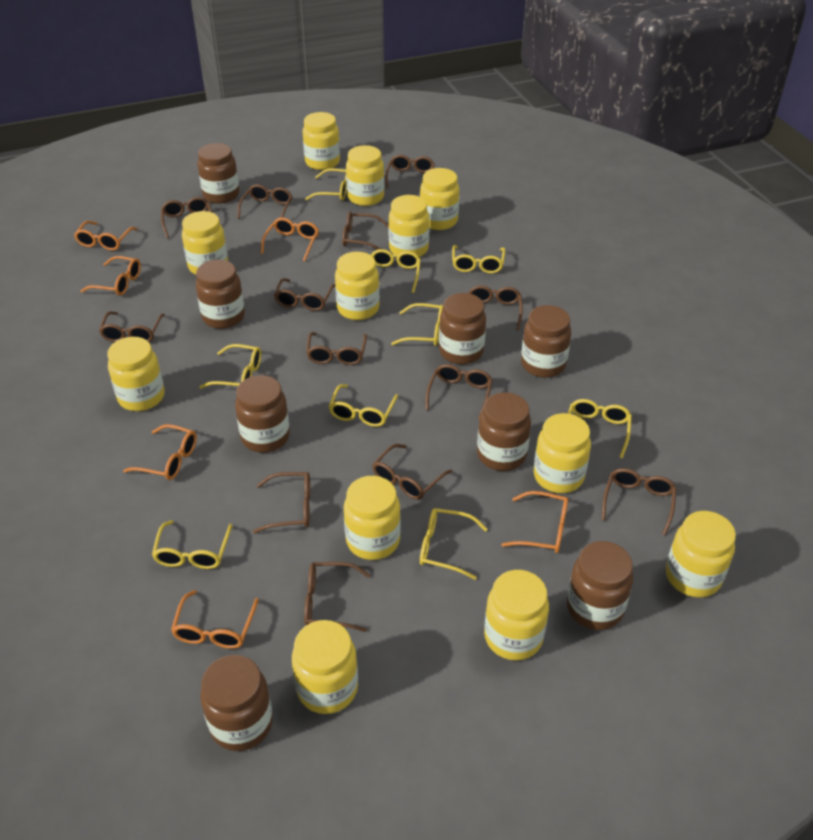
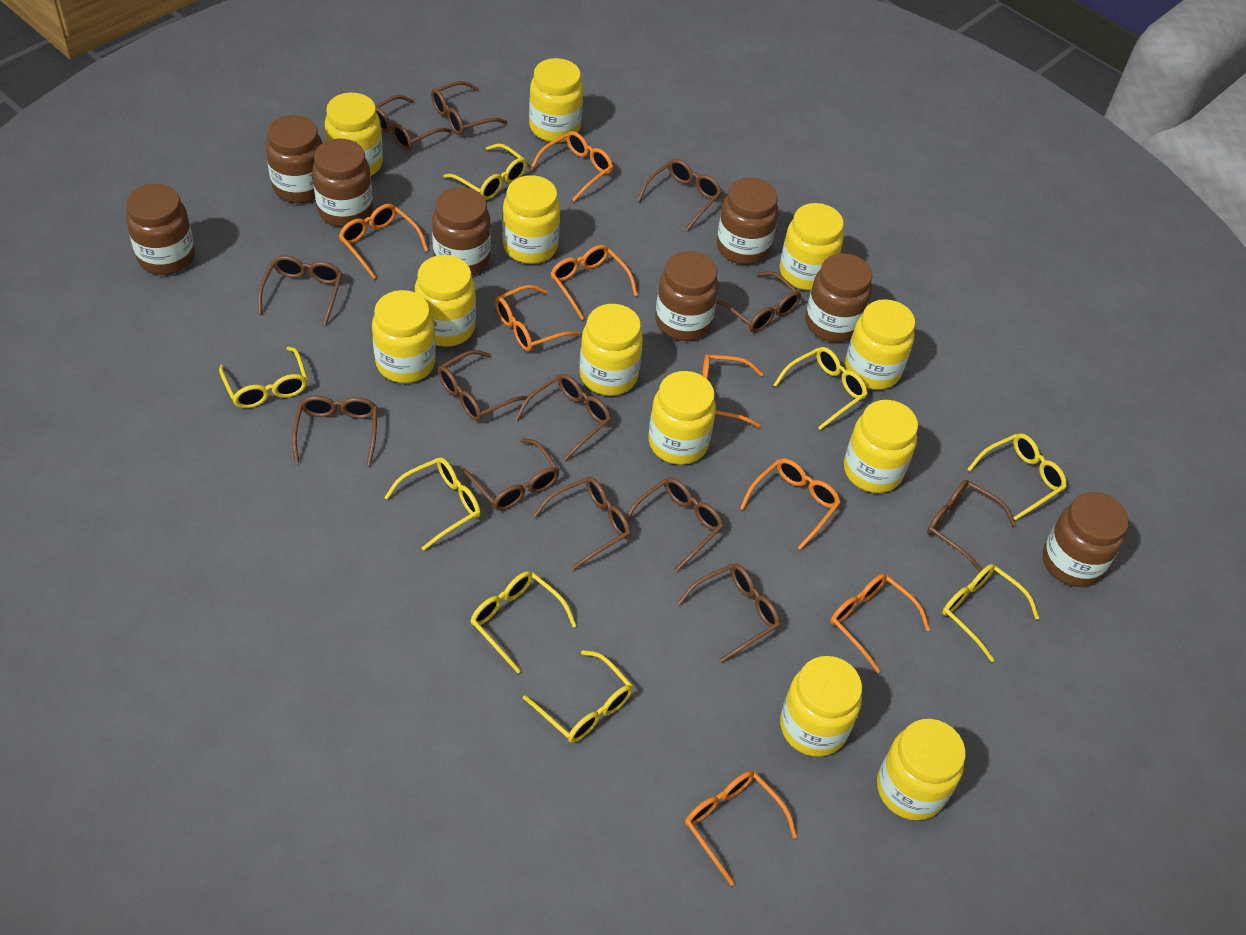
orange glasses: [74,221,137,250] [81,256,141,296] [123,424,197,480] [171,590,259,649] [261,218,319,261] [501,491,568,553] = 6 -> [339,204,428,279] [495,285,581,351] [530,131,613,201] [550,245,638,320] [685,771,797,886] [702,354,763,428] [740,458,841,550] [830,574,930,673] = 8
yellow glasses: [152,520,232,569] [200,344,261,389] [305,168,347,201] [328,384,398,427] [371,249,421,293] [391,303,443,346] [420,508,488,580] [452,245,505,274] [568,399,632,458] = 9 -> [219,347,308,408] [384,457,481,550] [443,143,527,200] [471,571,577,673] [523,650,633,743] [774,347,868,430] [942,564,1039,662] [968,433,1067,521] = 8

